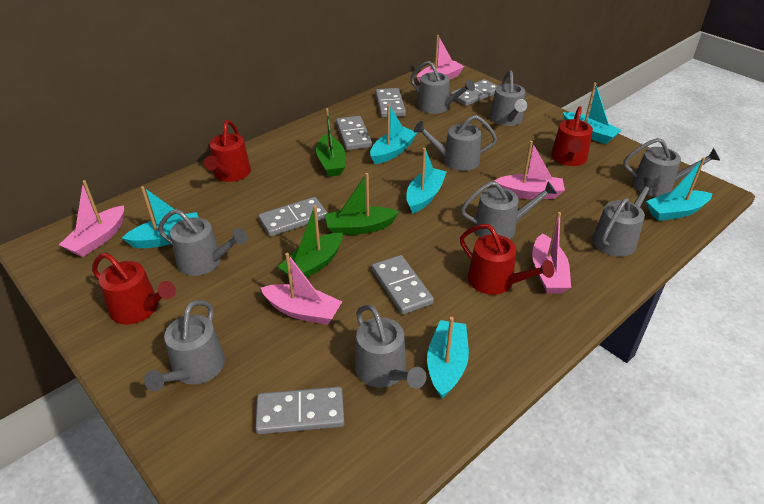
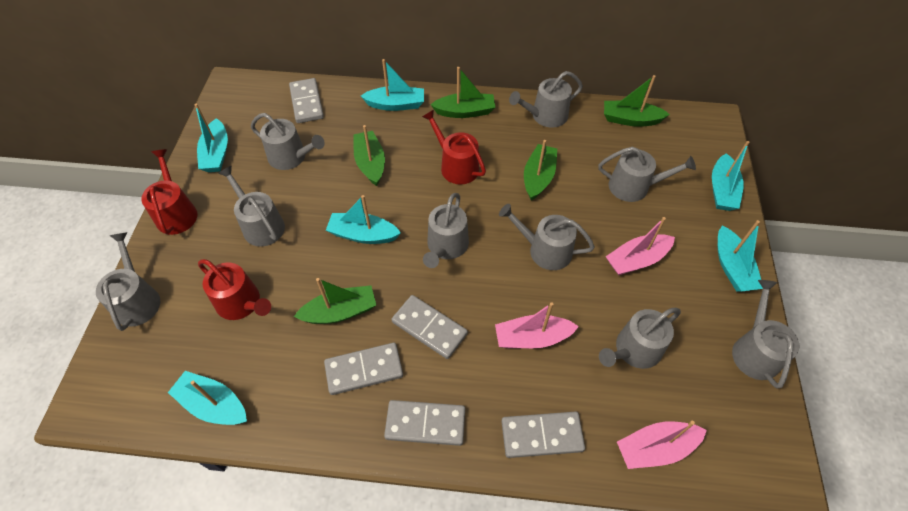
green boat: [278,206,343,278] [316,108,345,177] [325,173,399,235] = 3 -> [294,278,376,324] [354,125,385,186] [430,67,495,118] [524,140,557,200] [604,75,670,127] = 5
grey domino: [255,387,344,434] [258,197,328,237] [336,116,372,150] [372,255,434,314] [375,88,406,118] [450,79,497,106] = 6 -> [289,78,324,123] [324,343,403,395] [384,400,465,446] [391,295,468,359] [501,412,585,458] = 5
pink boat: [59,180,124,257] [261,253,342,325] [417,35,464,83] [494,141,565,199] [532,212,571,294] = 5 -> [495,302,579,348] [606,217,675,275] [617,421,707,469] = 3
red watering can: [92,253,176,324] [204,120,251,182] [460,224,554,295] [551,106,593,166] = 4 -> [141,149,198,235] [198,259,271,320] [422,109,486,185] = 3

